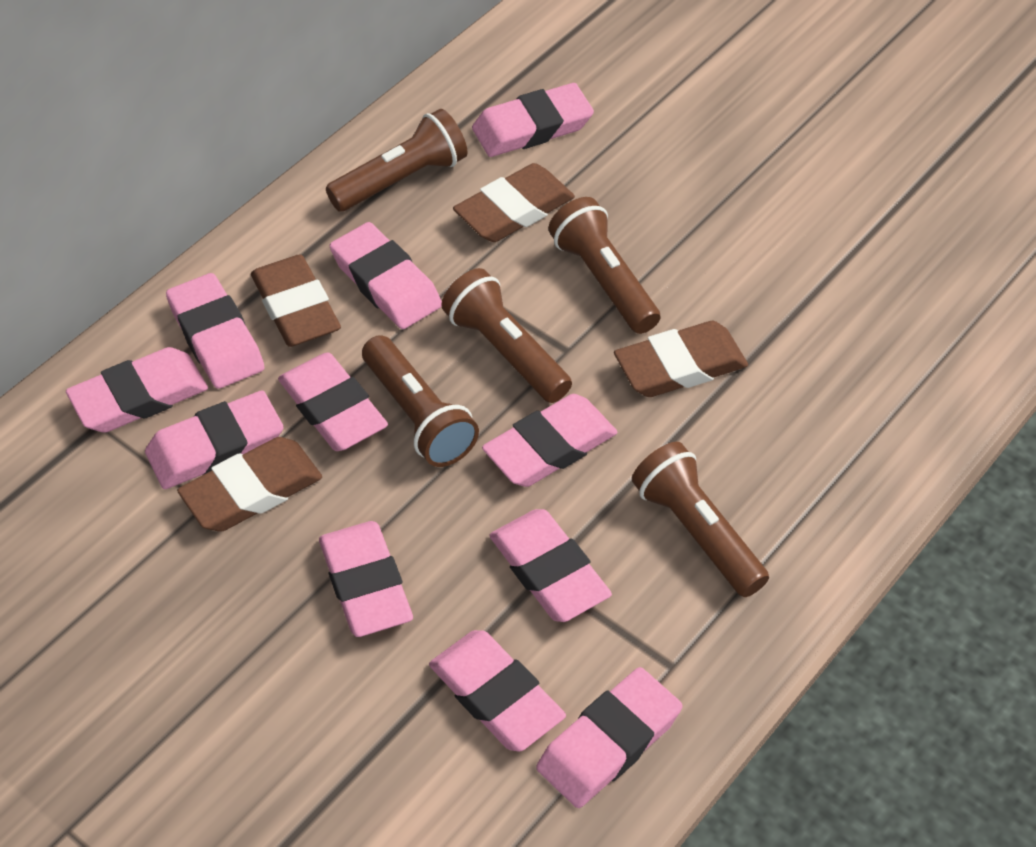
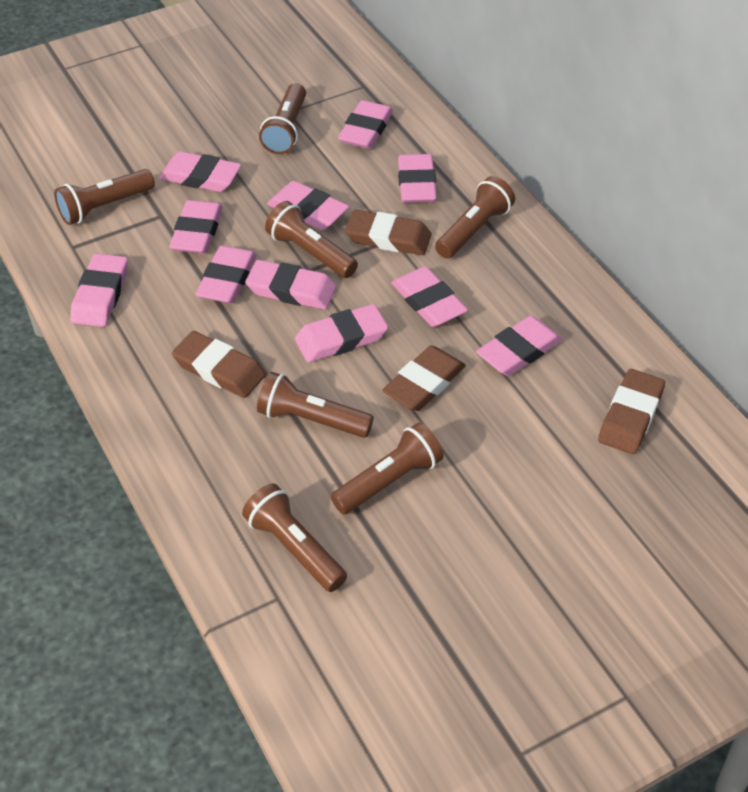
brown flashlight: [326,109,468,212] [362,335,479,467] [441,268,572,403] [548,197,660,334] [632,442,769,597] = 5 -> [54,169,155,225] [242,483,347,592] [257,372,374,438] [259,83,306,154] [265,201,358,278] [331,423,444,515] [435,176,515,259] = 7

